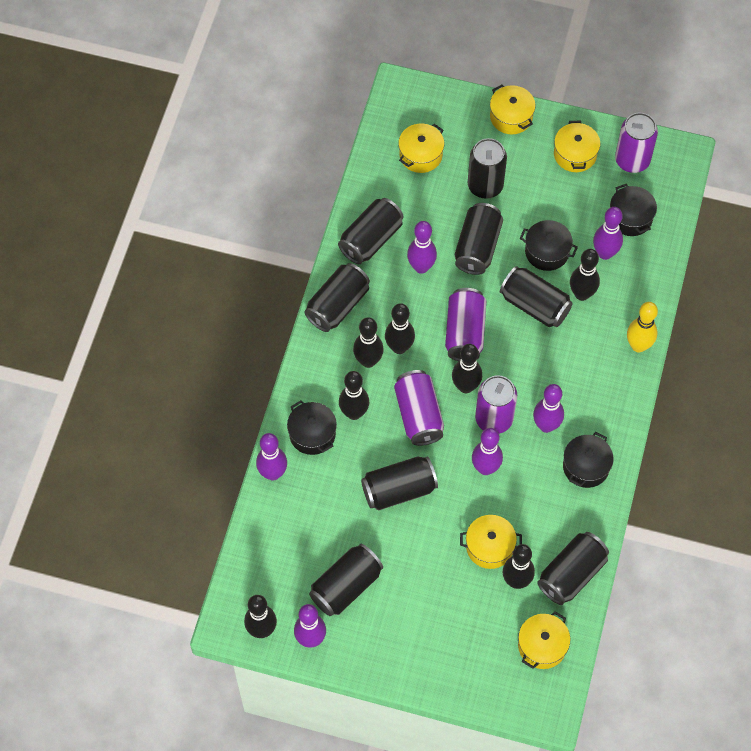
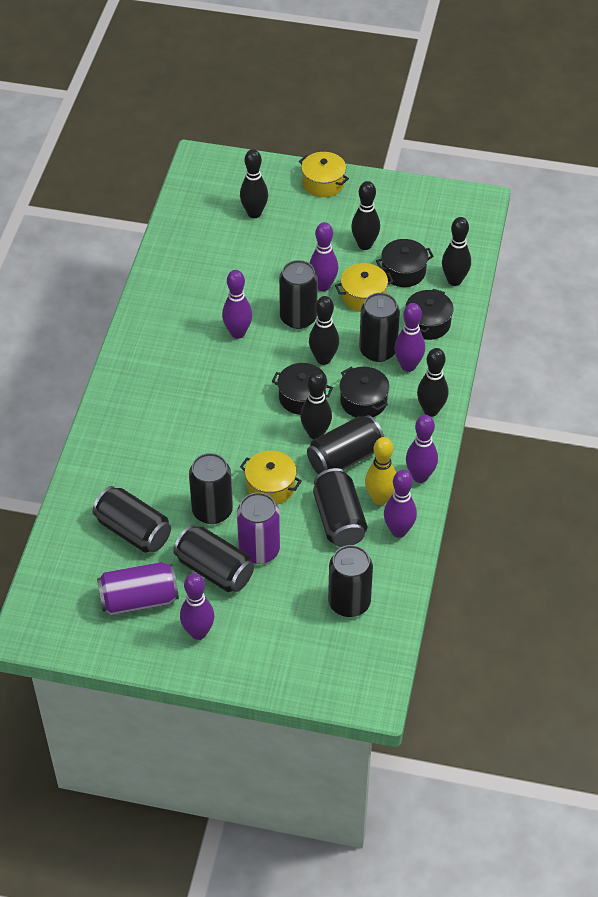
black bowling pin: [244,595,277,638] [339,371,369,420] [353,317,384,368] [385,303,415,354] [452,344,482,393] [503,544,535,589] [570,249,600,301] = 7 -> [240,149,268,218] [300,371,332,440] [309,296,339,365] [351,181,380,250] [417,348,449,417] [442,217,471,286] = 6
purple can: [394,370,444,446] [445,288,486,361] [475,375,517,434] [615,113,658,173] = 4 -> [97,562,179,615] [237,492,280,564] = 2
yellow pot: [398,124,444,173] [460,515,522,569] [490,85,536,134] [518,611,570,669] [554,121,600,172] = 5 -> [240,451,302,505] [299,152,349,197] [335,263,394,312] = 3

